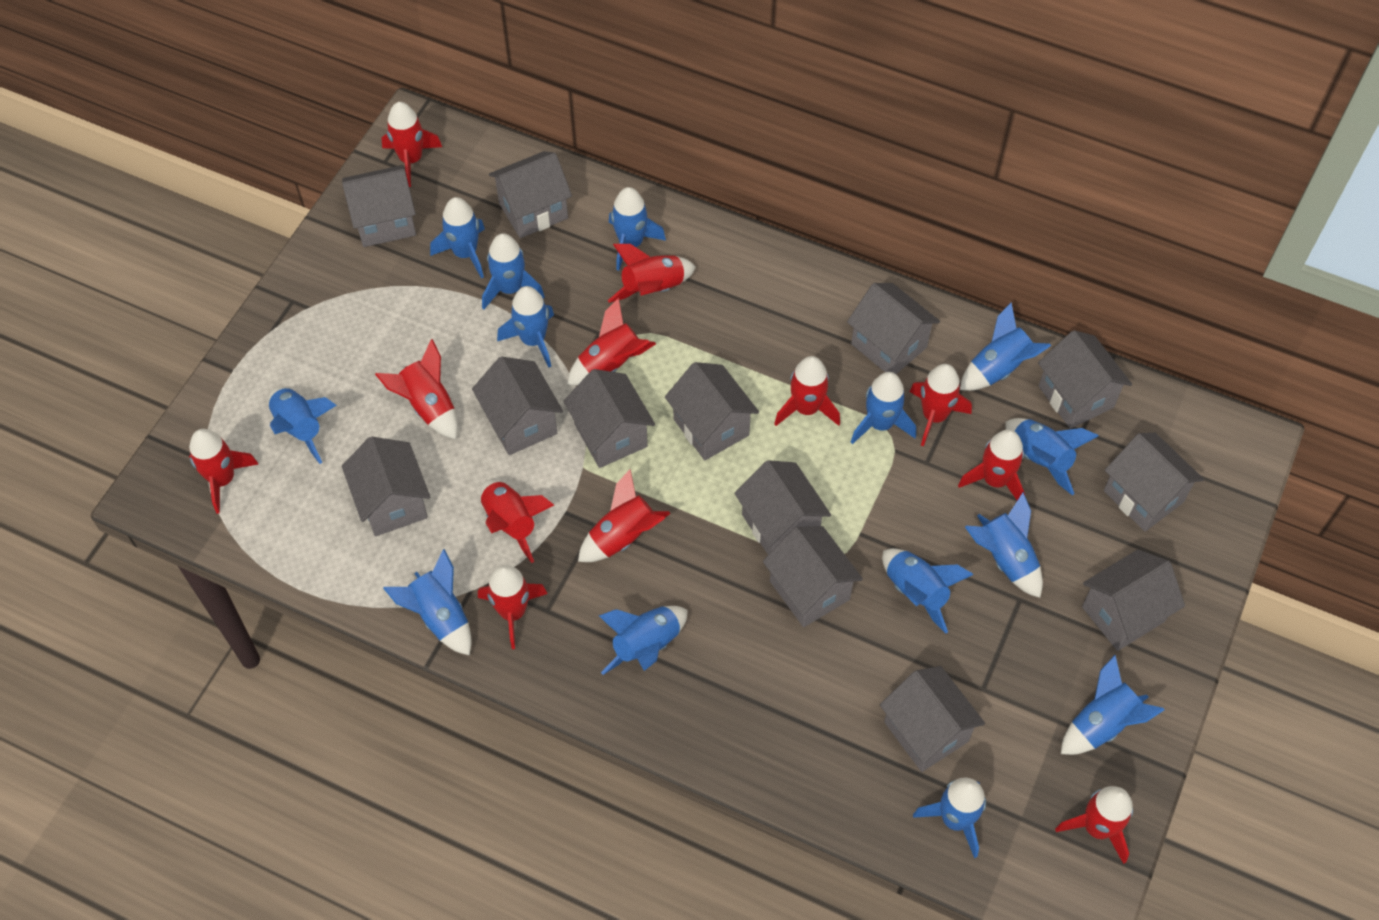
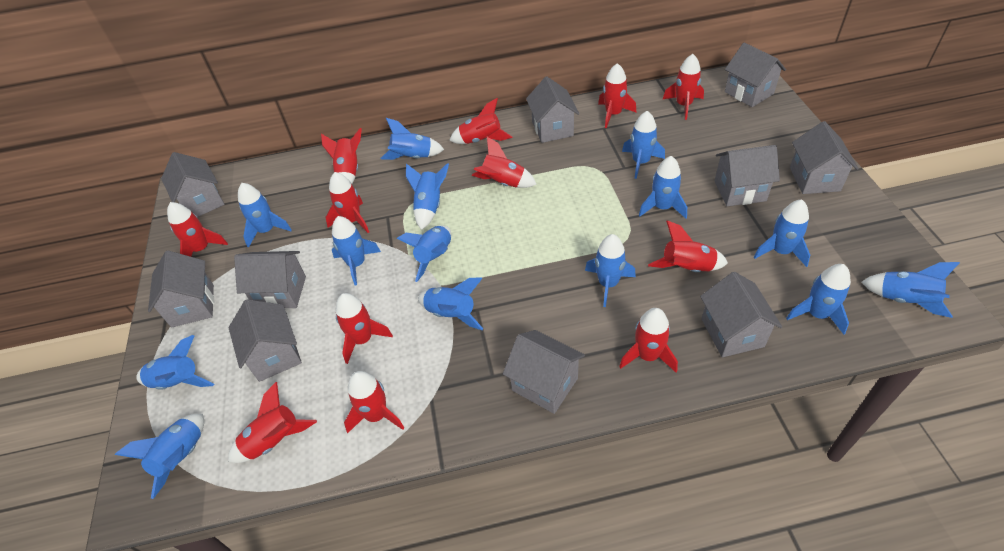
grey house: [342,165,416,247] [342,437,430,536] [472,357,563,455] [489,151,572,238] [563,369,655,468] [665,362,759,460] [734,460,831,555] [763,526,863,627] [847,283,940,374] [880,666,985,772] [1038,330,1132,429] [1082,550,1185,651] [1104,433,1204,531] = 13 -> [148,250,214,328] [161,152,225,217] [229,299,302,382] [234,251,306,308] [503,330,585,414] [526,77,579,143] [700,272,782,357] [715,145,780,206] [725,42,786,107] [790,121,859,194] = 10

